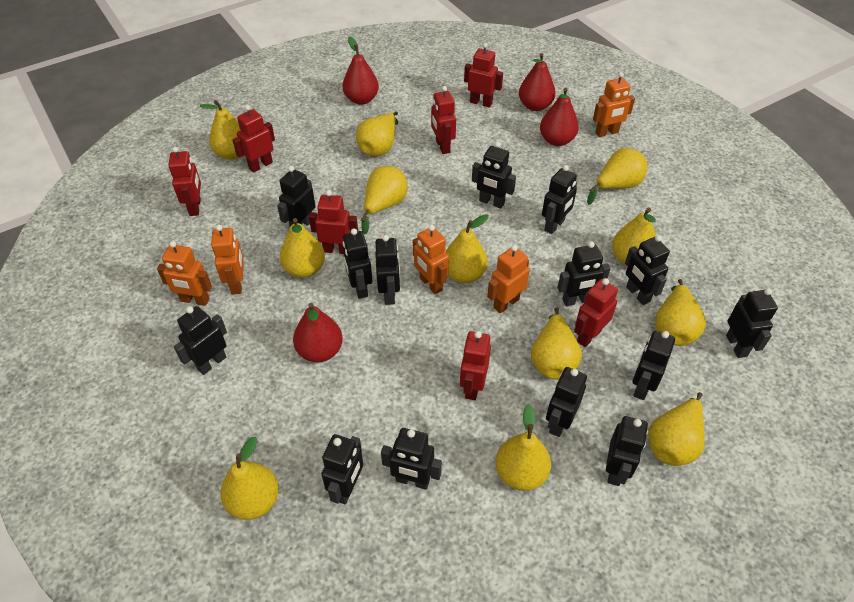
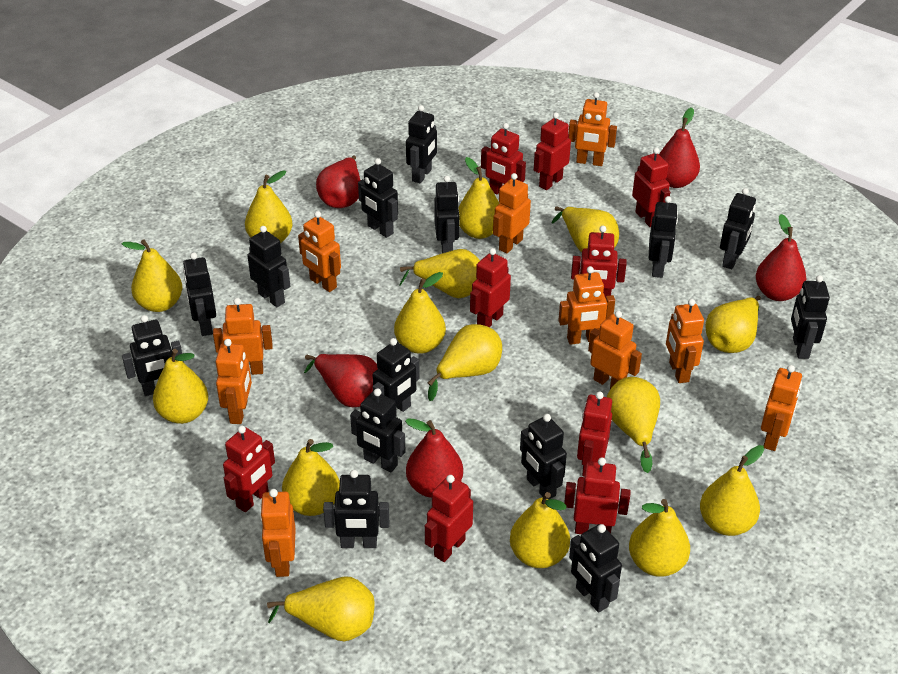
orange robot: [157,241,212,306] [211,225,244,295] [413,225,449,294] [487,245,530,314] [593,72,635,137] = 5 -> [213,298,273,375] [216,339,252,424] [260,489,296,577] [298,211,341,292] [493,173,531,254] [558,266,615,345] [569,92,617,166] [588,311,642,389] [666,299,704,383] [761,365,802,451] = 10
red pear: [293,303,343,362] [343,36,379,105] [519,53,556,111] [540,88,579,146] = 4 -> [304,354,378,407] [316,156,360,208] [405,418,463,498] [659,108,700,188] [756,214,806,301] = 5
red robot: [168,147,201,216] [232,105,275,173] [309,190,358,254] [431,86,456,154] [460,331,491,400] [464,43,503,108] [574,278,618,347] = 7 -> [223,425,275,512] [425,475,473,562] [470,248,511,327] [481,123,526,194] [534,112,571,190] [564,457,631,534] [571,226,627,298] [577,391,612,476] [632,148,670,227] = 9
yellow pear: [200,100,240,160] [220,437,279,520] [280,218,325,278] [356,112,398,156] [361,166,408,234] [446,214,489,283] [495,404,551,491] [531,308,582,379] [587,148,647,205] [612,207,656,265] [648,392,705,466] [655,279,706,346] = 12 -> [122,239,182,312] [153,349,208,424] [245,170,292,243] [267,576,374,642] [282,439,340,516] [394,272,446,354] [400,249,480,298] [428,324,502,401] [458,157,499,239] [510,492,570,568] [552,206,619,252] [607,377,660,473] [629,499,690,577] [700,445,764,536] [705,296,761,353] = 15

